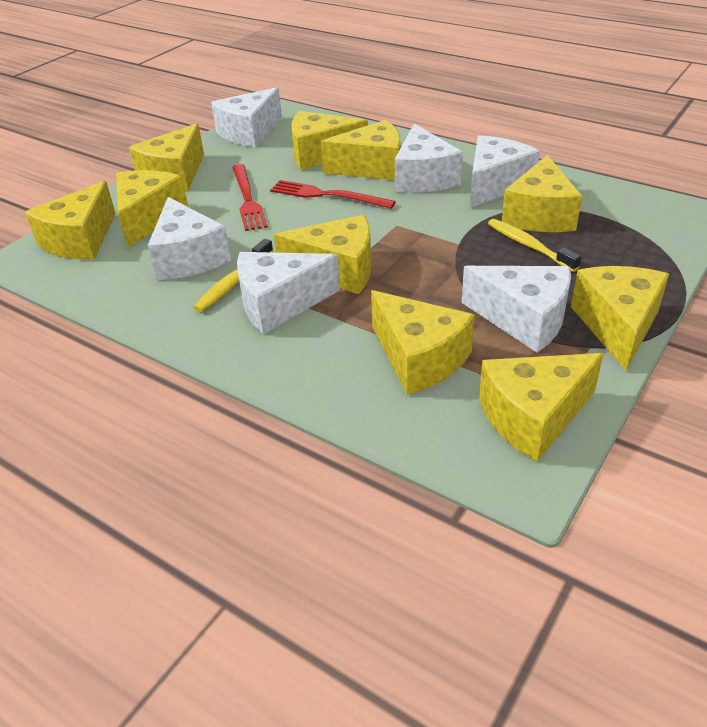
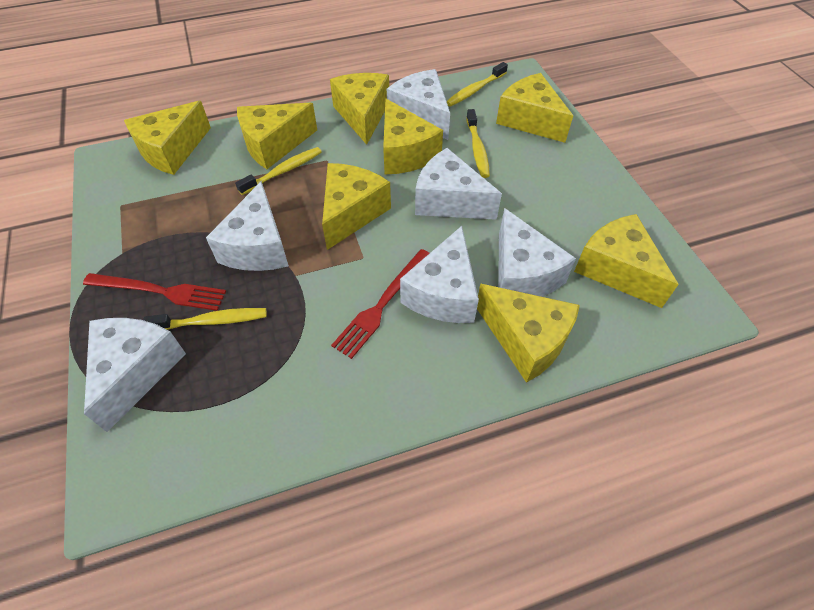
yellow cheese: [25,181,116,260] [116,170,188,247] [129,123,204,191] [274,215,371,294] [291,111,368,170] [320,120,401,180] [371,290,475,395] [479,353,604,462] [502,155,582,232] [571,266,669,371] = 10 -> [124,101,211,175] [237,103,317,169] [322,163,391,250] [330,73,389,145] [383,99,443,175] [477,284,580,383] [496,73,573,143] [574,214,679,308] = 8
yellow toothbrush: [194,239,273,312] [488,219,581,272] = 2 -> [143,308,267,330] [235,147,322,195] [447,62,508,107] [466,109,490,178] = 4

